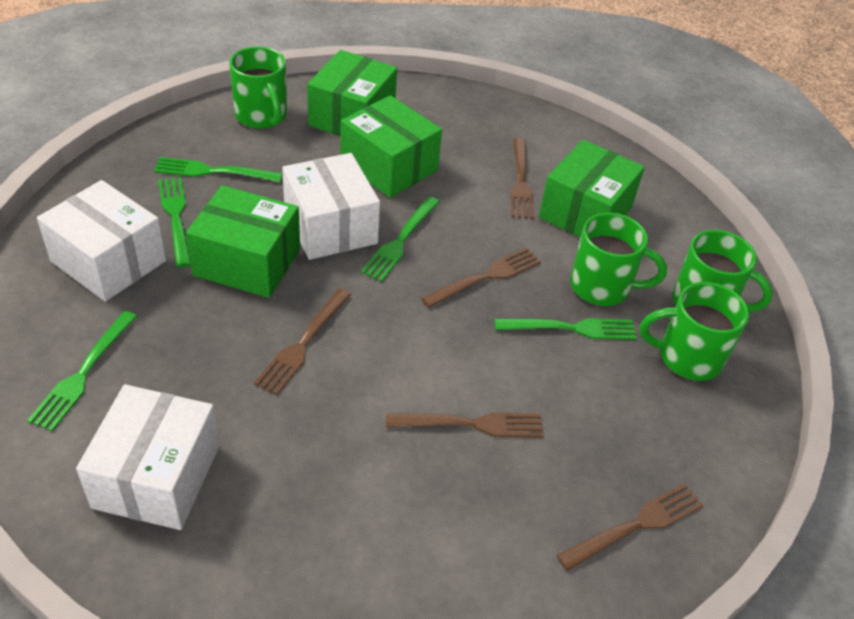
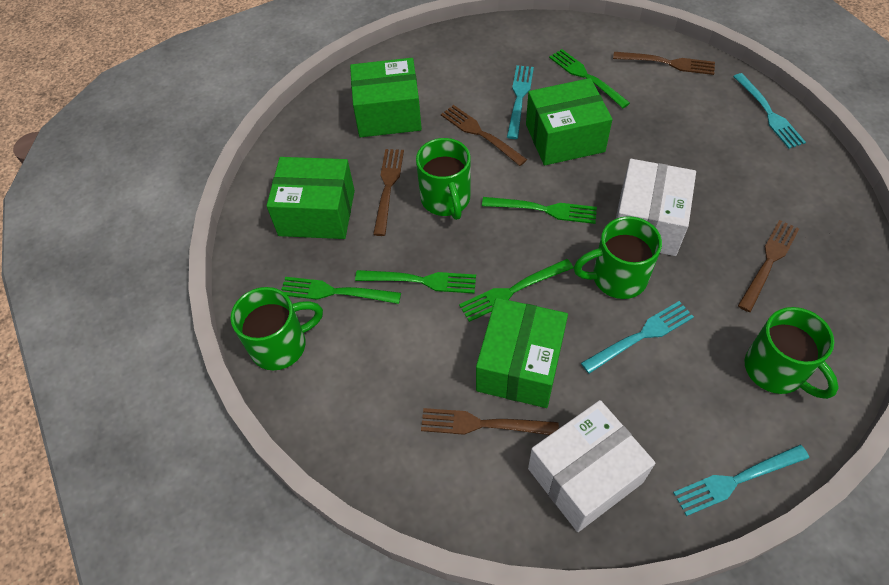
turquoise fork: none = 0 -> [507,65,534,139] [581,301,694,374] [673,445,809,516] [733,73,806,149] = 4
white box: [37,180,166,302] [76,384,220,530] [282,153,380,260] = 3 -> [528,400,655,532] [616,159,696,256] = 2

